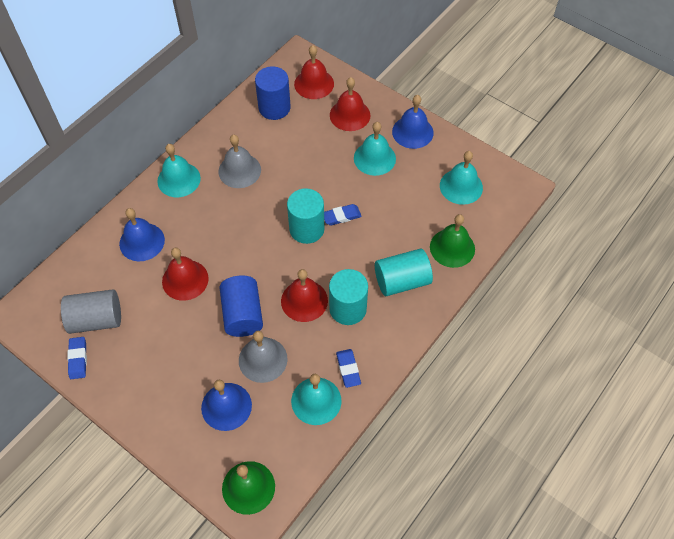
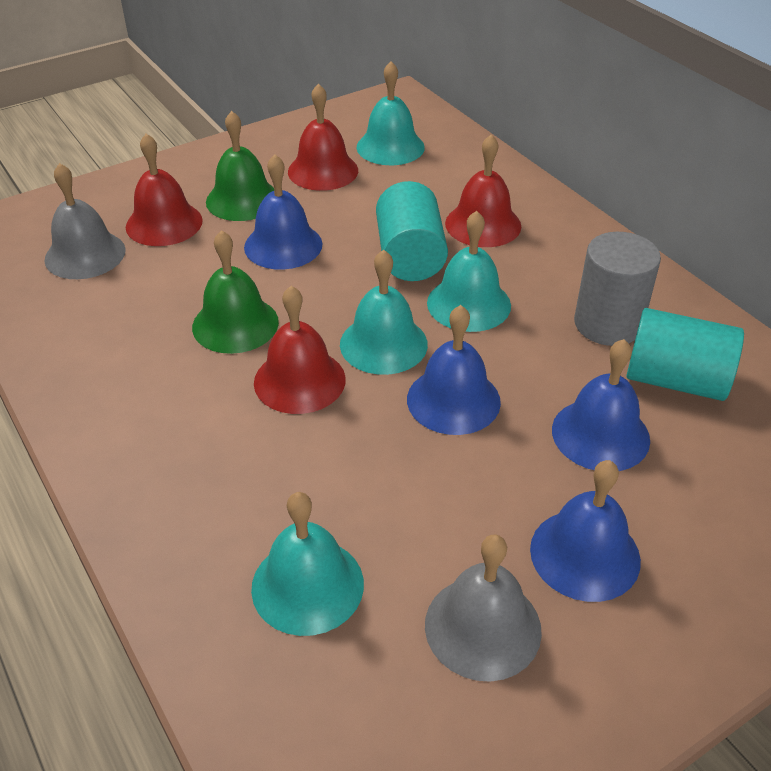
blue bell: [119,208,165,261] [201,380,252,431] [392,95,434,149] = 3 -> [244,154,323,270] [407,305,501,435] [530,460,641,602] [552,339,650,471] = 4
blue cylinder: [219,275,263,337] [255,67,291,120] = 2 -> none = 0
blue eraser: [67,337,87,379] [324,204,362,225] [336,349,361,388] = 3 -> none = 0
turquoise cylinder: [287,188,325,244] [329,269,368,325] [375,248,433,296] = 3 -> [376,181,448,281] [626,308,744,401] = 2

